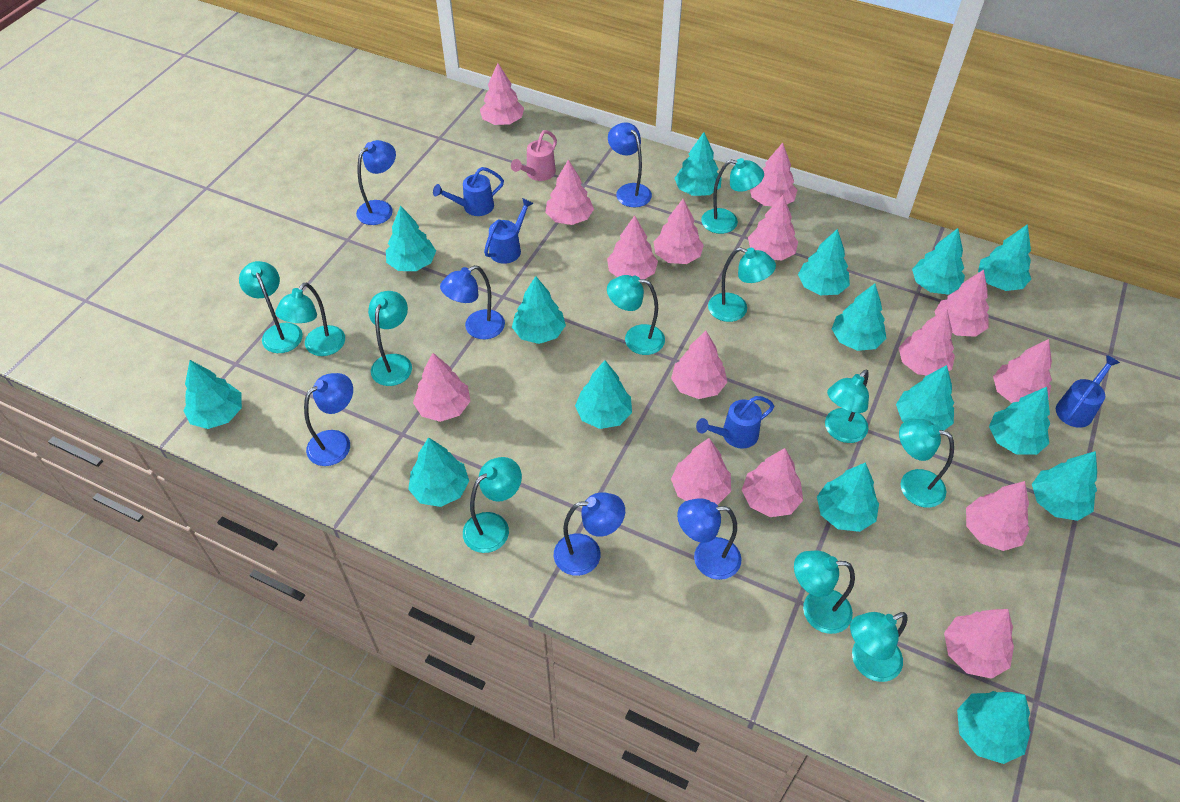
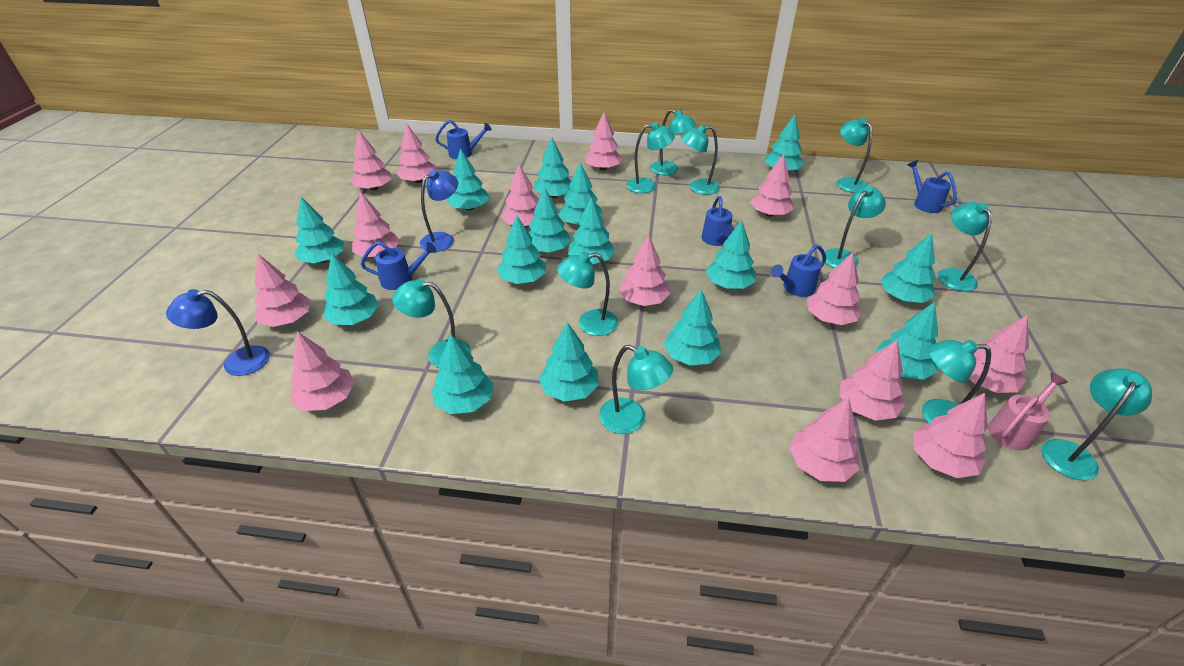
blue lamp: [304,373,353,466] [356,140,396,225] [440,265,505,339] [554,492,625,576] [608,123,652,207] [677,498,742,580] = 6 -> [166,289,270,376] [420,170,458,252] = 2
blue watering can: [433,167,504,216] [484,198,534,264] [696,396,774,449] [1056,355,1120,428] = 4 -> [361,241,437,290] [435,120,492,159] [701,196,734,246] [771,244,826,297] [907,160,957,213] = 5
pink tree: [413,353,470,422] [480,63,524,125] [545,160,594,225] [607,215,658,279] [653,199,704,264] [671,331,727,399] [671,438,731,505] [742,448,803,517] [748,195,798,260] [750,142,797,206] [899,309,955,376] [934,270,989,337] [944,609,1014,679] [966,481,1030,551] [993,339,1052,403] = 15 -> [254,254,311,327] [290,331,355,411] [350,130,392,191] [352,191,400,257] [396,124,436,183] [501,164,539,227] [585,112,623,170] [619,235,670,306] [750,154,794,217] [789,397,860,482] [807,252,862,325] [839,340,905,421] [913,393,988,478] [969,315,1029,393] = 14

